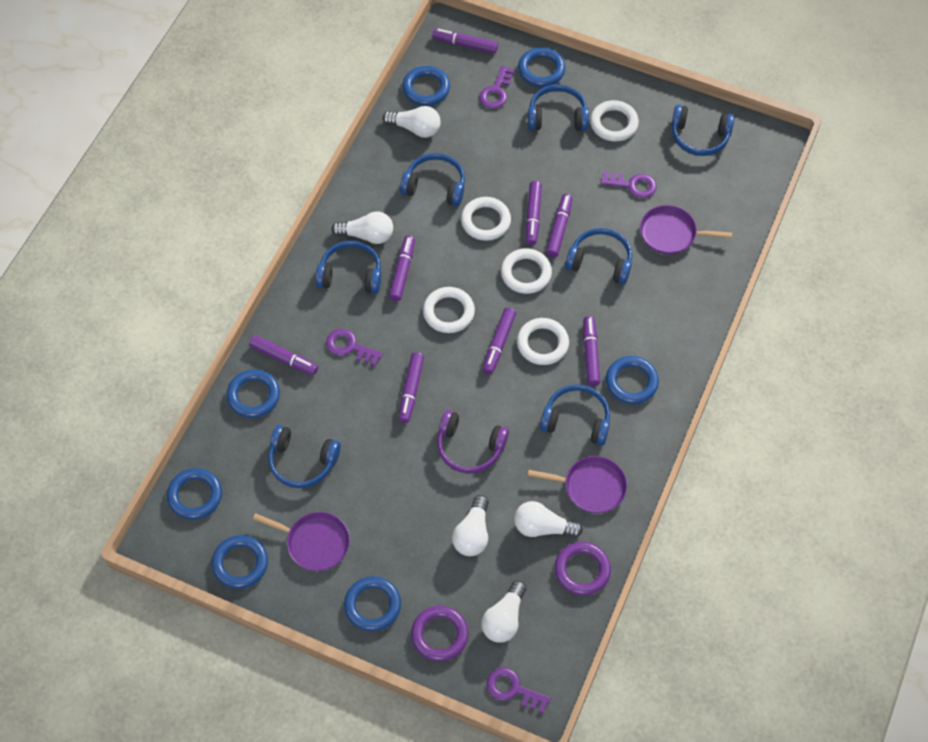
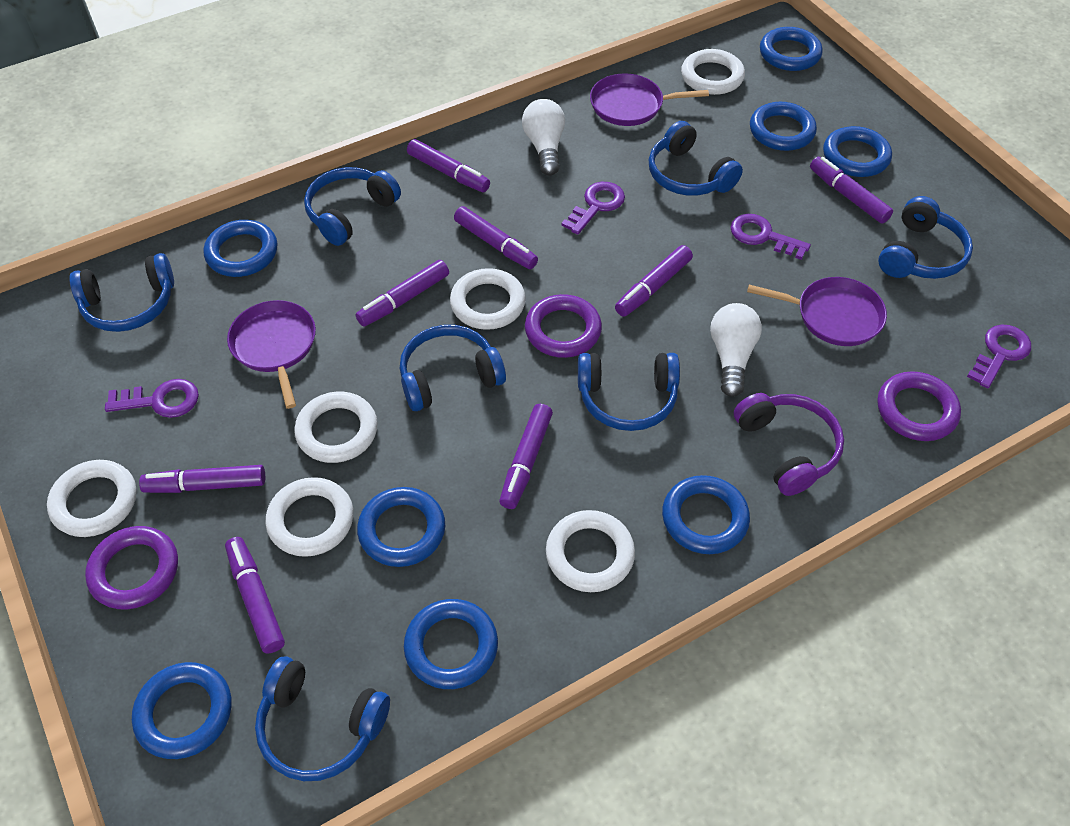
blue ring: [167,468,222,520] [211,535,268,589] [226,369,280,418] [344,576,401,631] [402,66,450,106] [518,47,565,87] [606,356,659,404] = 7 -> [132,662,231,759] [204,220,278,277] [357,487,445,567] [404,599,498,689] [662,475,750,554] [750,102,817,151] [760,27,823,71] [823,126,892,177] = 8
purple ring: [411,606,469,662] [554,542,611,596] = 2 -> [85,526,178,610] [525,294,602,358] [878,371,961,441] = 3
white light bulb: [331,212,393,244] [383,106,441,138] [452,495,489,556] [481,580,527,643] [514,501,583,538] = 5 -> [522,99,565,176] [710,303,762,397] = 2
white ring: [423,287,475,333] [461,197,511,241] [501,249,552,294] [517,318,569,365] [590,100,639,142] = 5 -> [47,460,136,537] [266,477,354,557] [294,392,378,463] [450,268,526,330] [546,510,635,592] [681,49,745,95] = 6

